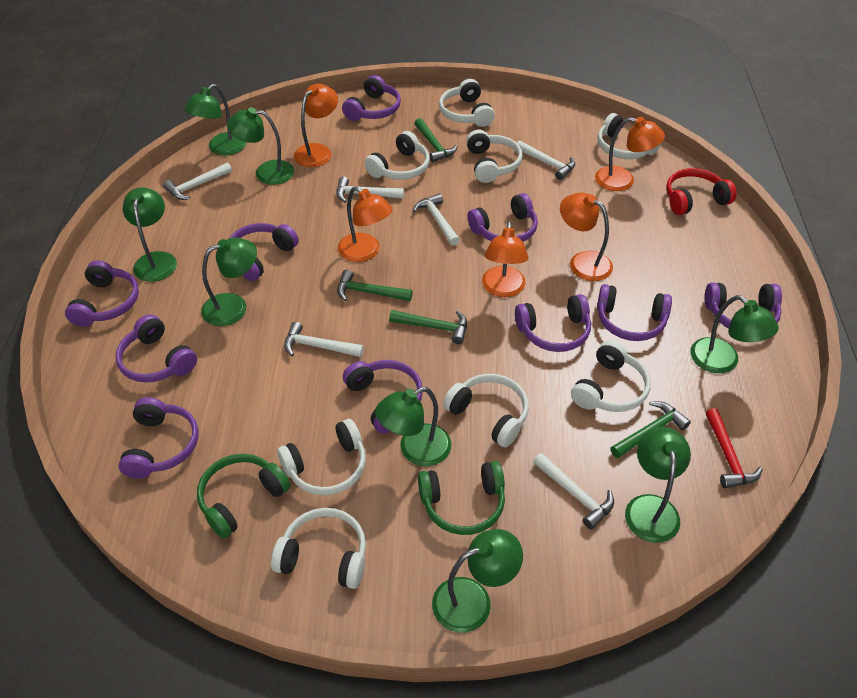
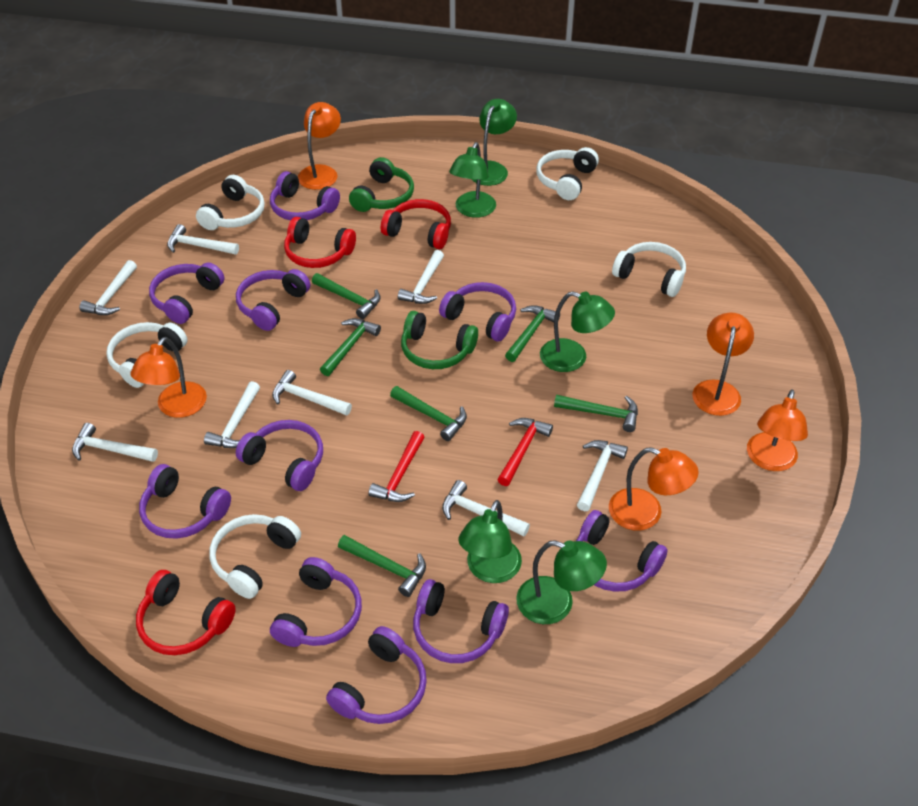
green hammer: [337,270,413,301] [389,310,467,344] [414,118,457,162] [610,401,691,458] = 4 -> [312,273,381,319] [320,318,381,376] [338,535,426,597] [390,386,467,441] [505,305,560,362] [554,395,638,432] = 6
green lamp: [123,187,177,282] [184,84,246,156] [201,237,257,326] [227,107,294,185] [375,387,452,466] [432,529,523,633] [625,427,691,543] [690,295,779,373] = 8 -> [449,142,496,218] [458,500,522,583] [471,99,517,186] [516,540,607,624] [540,291,615,372] = 5
red hammer: [706,408,763,488] = 1 -> [368,431,425,502] [497,418,553,486] = 2
red headphones: [666,168,737,215] = 1 -> [136,570,236,655] [284,217,356,268] [381,199,451,249] = 3
white hammer: [163,163,232,200] [284,322,364,357] [336,176,404,203] [413,193,460,246] [517,140,575,180] [533,453,614,529] = 6 -> [72,423,158,462] [79,260,137,315] [167,224,239,255] [204,381,260,448] [272,370,352,416] [398,250,444,304] [442,480,530,536] [577,440,628,511] = 8
white headphones: [271,508,366,589] [277,419,366,495] [364,131,430,180] [439,79,495,127] [443,374,529,447] [466,130,523,183] [571,340,651,412] [597,113,661,159] = 8 -> [106,322,188,388] [196,175,265,230] [209,514,301,599] [536,147,599,200] [612,242,686,297] = 5

